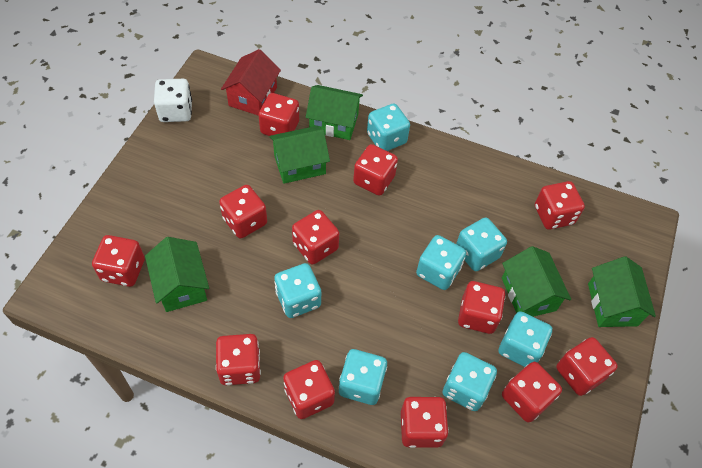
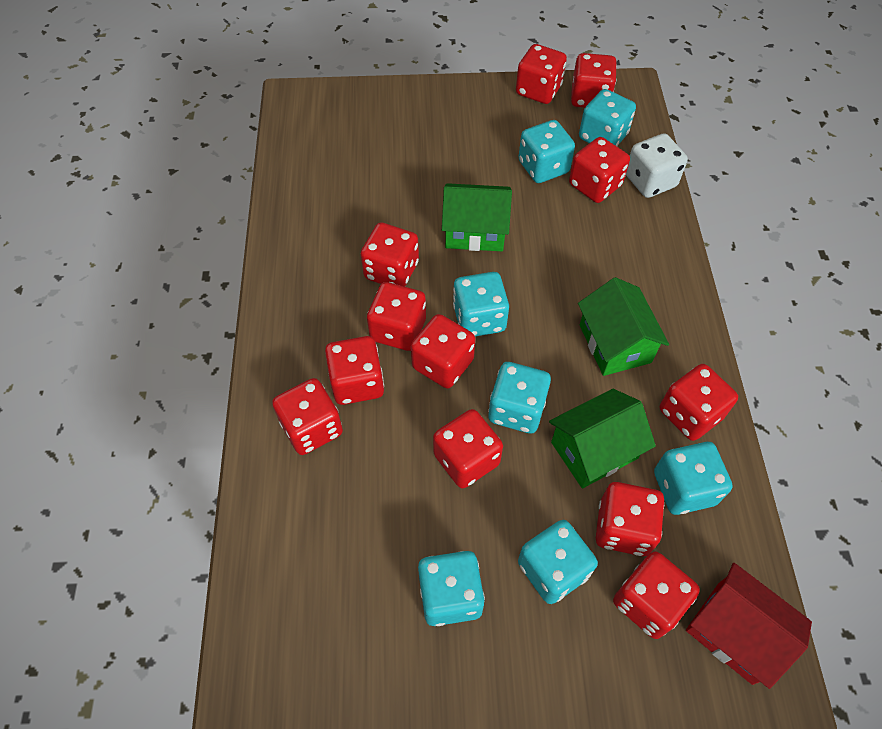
green house: [145,237,209,312] [269,126,330,184] [306,85,363,140] [502,246,571,317] [588,256,656,327] = 5 -> [442,183,512,251] [549,389,656,488] [578,277,669,376] = 3

